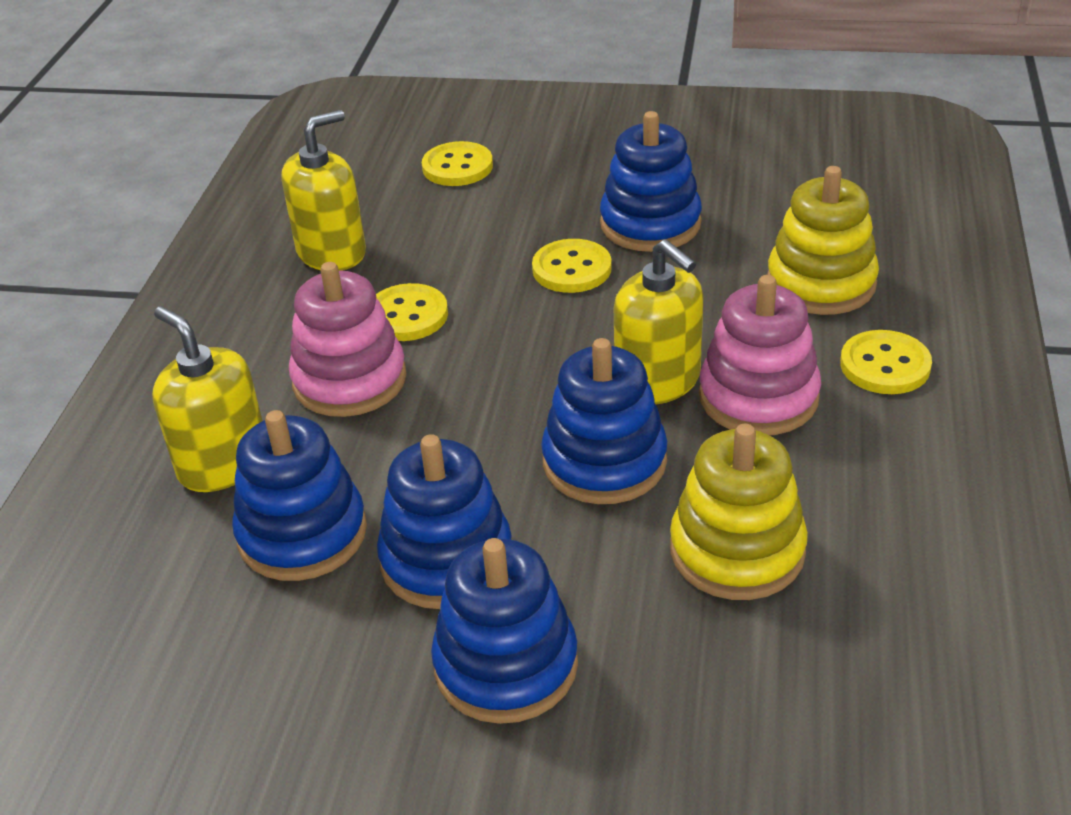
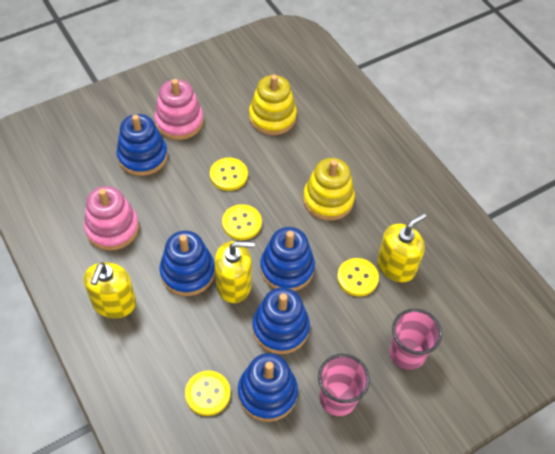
pink cup: none = 0 -> [318,354,370,416] [389,309,442,370] = 2

